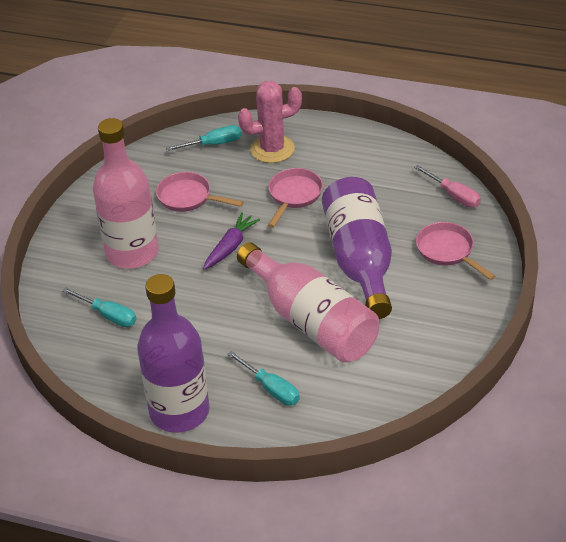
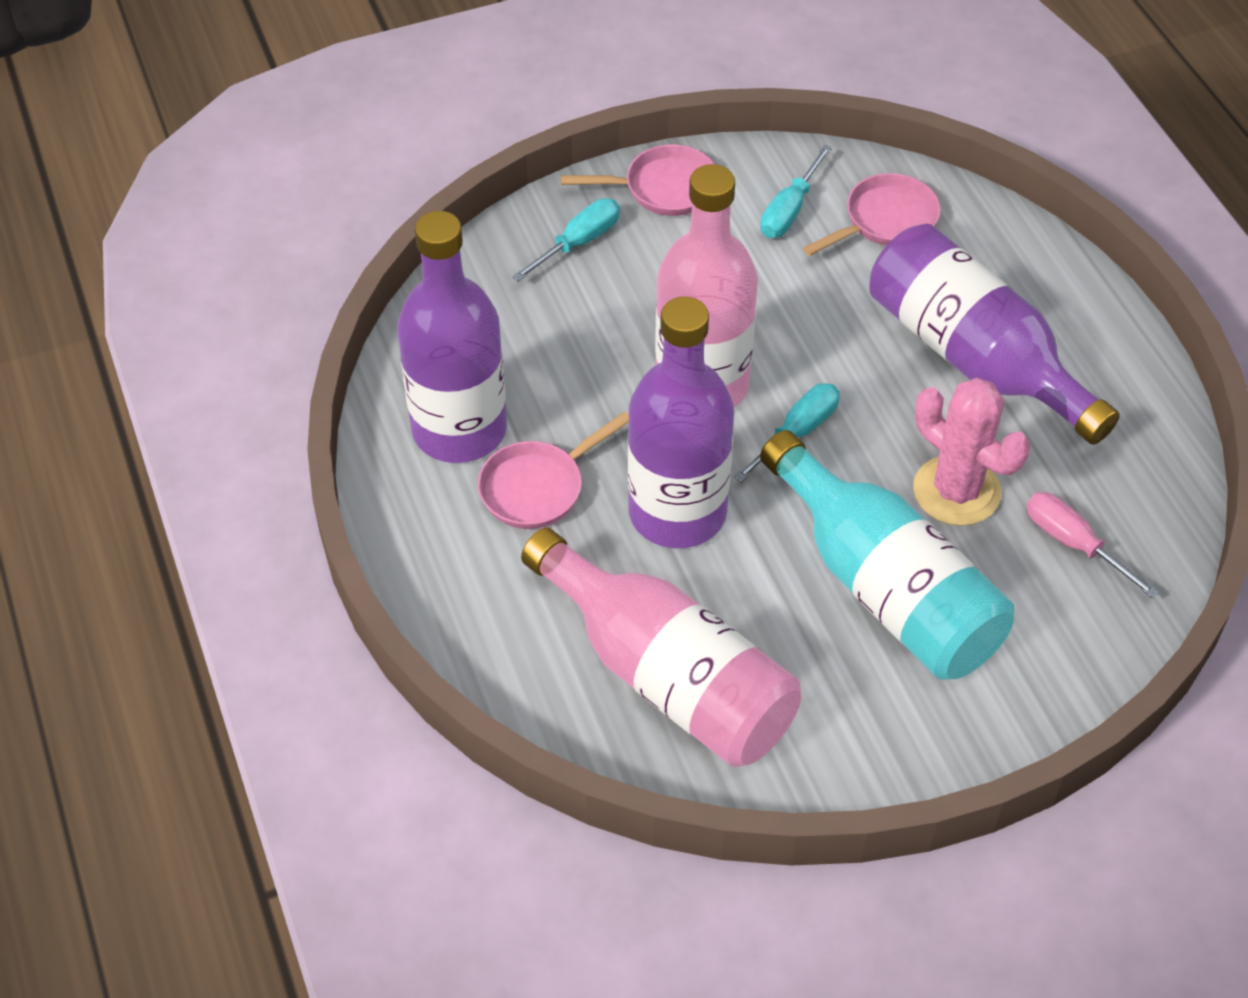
purple bottle: [137,274,209,433] [322,177,392,319] = 2 -> [397,211,507,463] [628,296,734,548] [869,224,1120,445] = 3
purple carrot: [203,212,260,270] = 1 -> none = 0
turquoise bottle: none = 0 -> [760,430,1014,680] = 1

